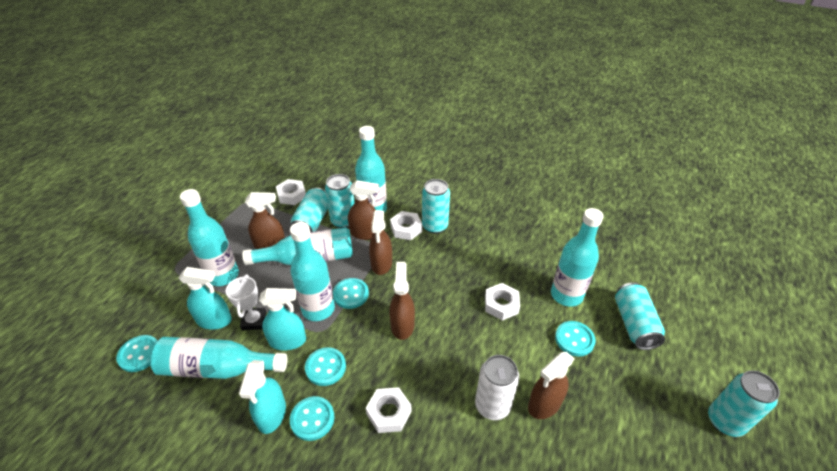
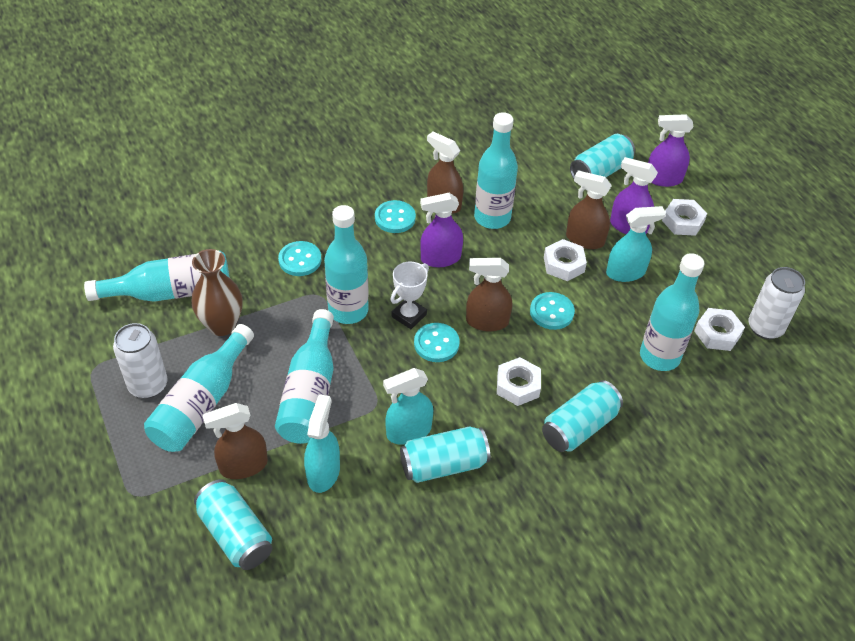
brown spray bottle: [245,192,285,249] [348,180,379,240] [369,210,392,275] [389,262,415,340] [528,352,575,419] = 5 -> [203,403,268,479] [427,132,463,214] [466,258,512,331] [566,171,612,249] = 4
brown vase: none = 0 -> [191,249,243,336] = 1
purple spray bottle: none = 0 -> [420,193,463,267] [610,157,658,234] [648,114,694,187] = 3
turquoise button: [116,335,157,372] [290,396,334,441] [305,347,346,386] [333,278,369,309] [555,321,596,357] = 5 -> [278,241,321,276] [375,200,416,233] [414,323,460,362] [530,292,575,330] = 4
turquoise can: [290,188,328,232] [325,174,355,228] [422,179,450,234] [615,282,665,350] [708,370,780,437] = 5 -> [194,479,272,570] [400,426,490,483] [542,380,623,452] [570,134,635,179] = 4
white can: [475,355,519,420] = 1 -> [113,323,168,399] [749,267,805,339] = 2

